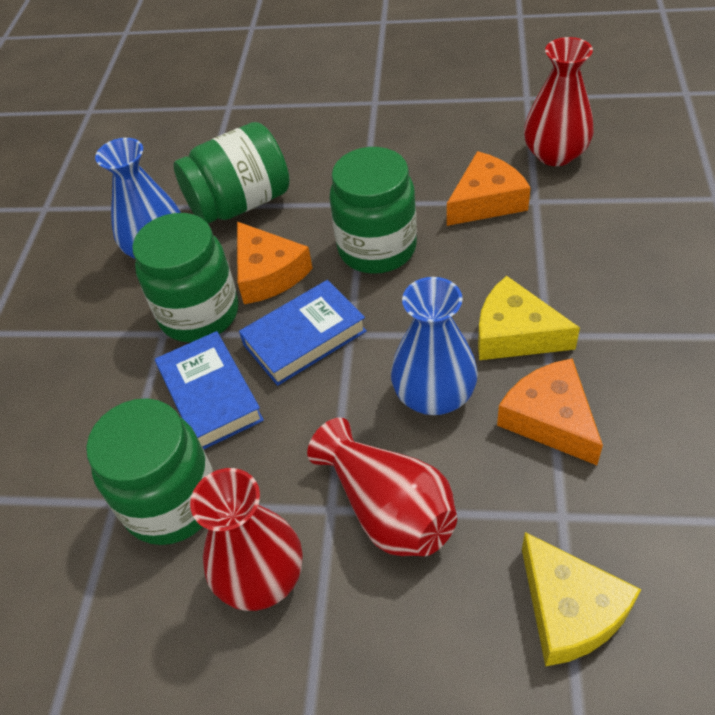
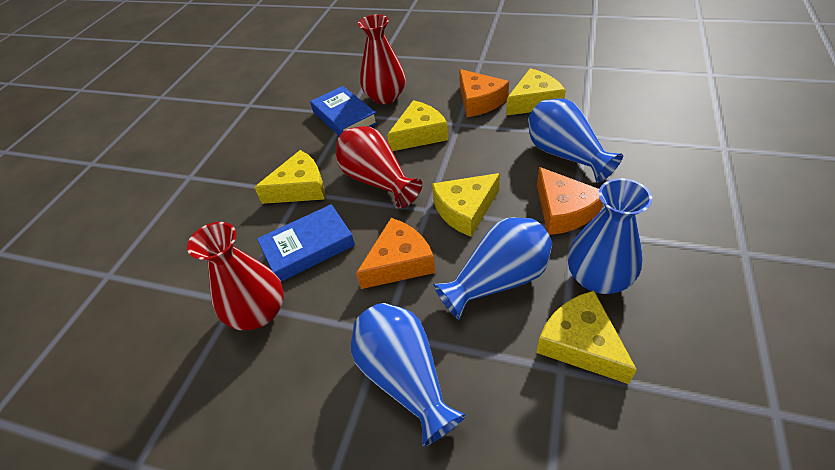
blue vase: [95,138,181,259] [391,277,478,415] = 2 -> [351,303,466,447] [433,217,552,320] [528,99,623,183] [568,178,652,294] = 4
green jar: [86,398,213,545] [133,213,239,343] [174,122,290,224] [330,147,417,274] = 4 -> none = 0
yellow cheese: [478,276,580,360] [522,532,641,666] = 2 -> [254,150,325,204] [387,100,448,151] [432,173,500,237] [506,68,566,116] [536,291,637,384] = 5

